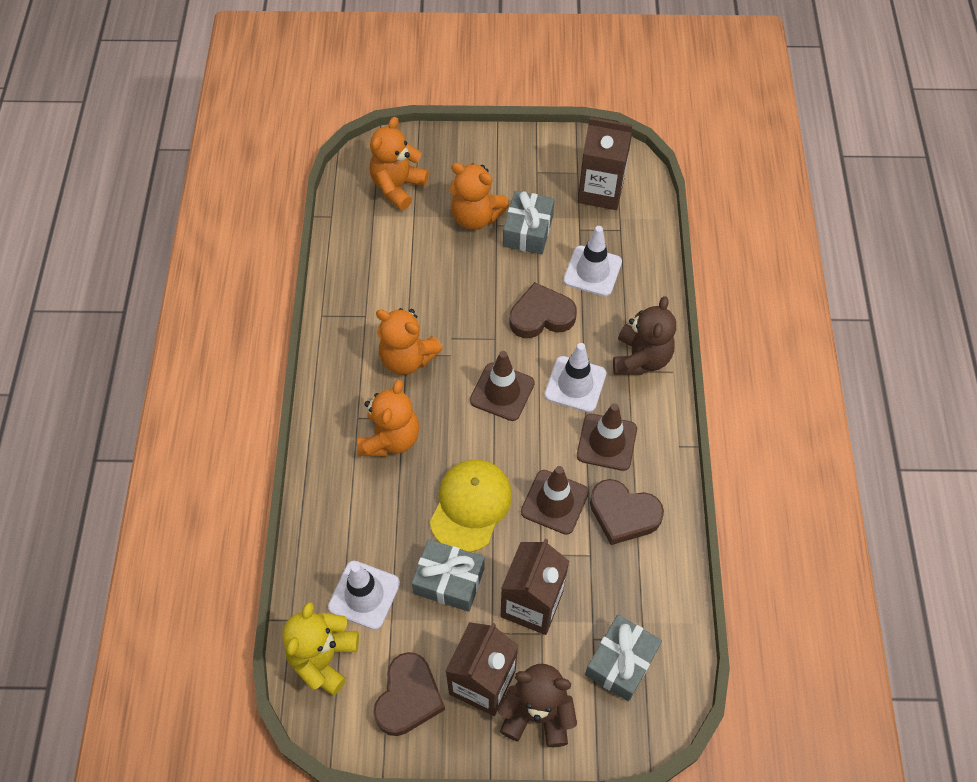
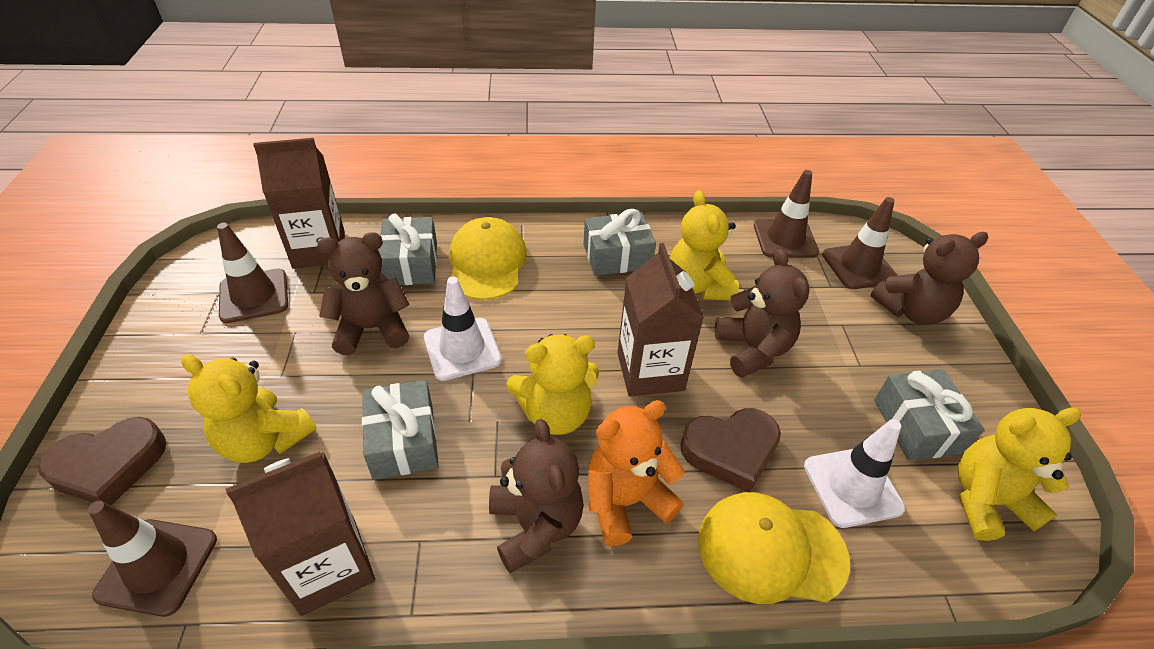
brown heart: [373,652,445,736] [510,282,577,338] [590,479,664,545] = 3 -> [38,417,167,506] [680,408,781,492] = 2
brown teddy bear: [497,664,577,747] [613,296,676,375] = 2 -> [317,232,410,355] [489,419,584,573] [715,249,809,378] [871,232,988,325] = 4
brown traffic cone: [470,351,535,421] [521,466,589,535] [577,403,637,471] = 3 -> [88,501,217,617] [217,223,288,323] [754,170,819,258] [822,197,898,289] = 4
grey gift: [412,539,485,612] [503,191,555,255] [585,615,662,701] = 3 -> [362,380,439,480] [378,214,437,285] [583,209,656,276] [874,369,984,461] = 4
orange teddy bear: [357,380,419,457] [370,117,429,210] [376,308,443,375] [450,163,509,230] = 4 -> [588,400,684,546] = 1
white traffic cone: [328,561,400,630] [545,343,606,412] [563,226,622,296] = 3 -> [424,276,502,381] [804,419,905,528] = 2
yellow cap: [430,459,512,552] = 1 -> [450,217,527,300] [698,492,850,604] = 2
yellow teddy bear: [282,602,359,695] = 1 -> [181,354,317,463] [506,334,599,435] [670,190,739,300] [958,408,1081,541] = 4

